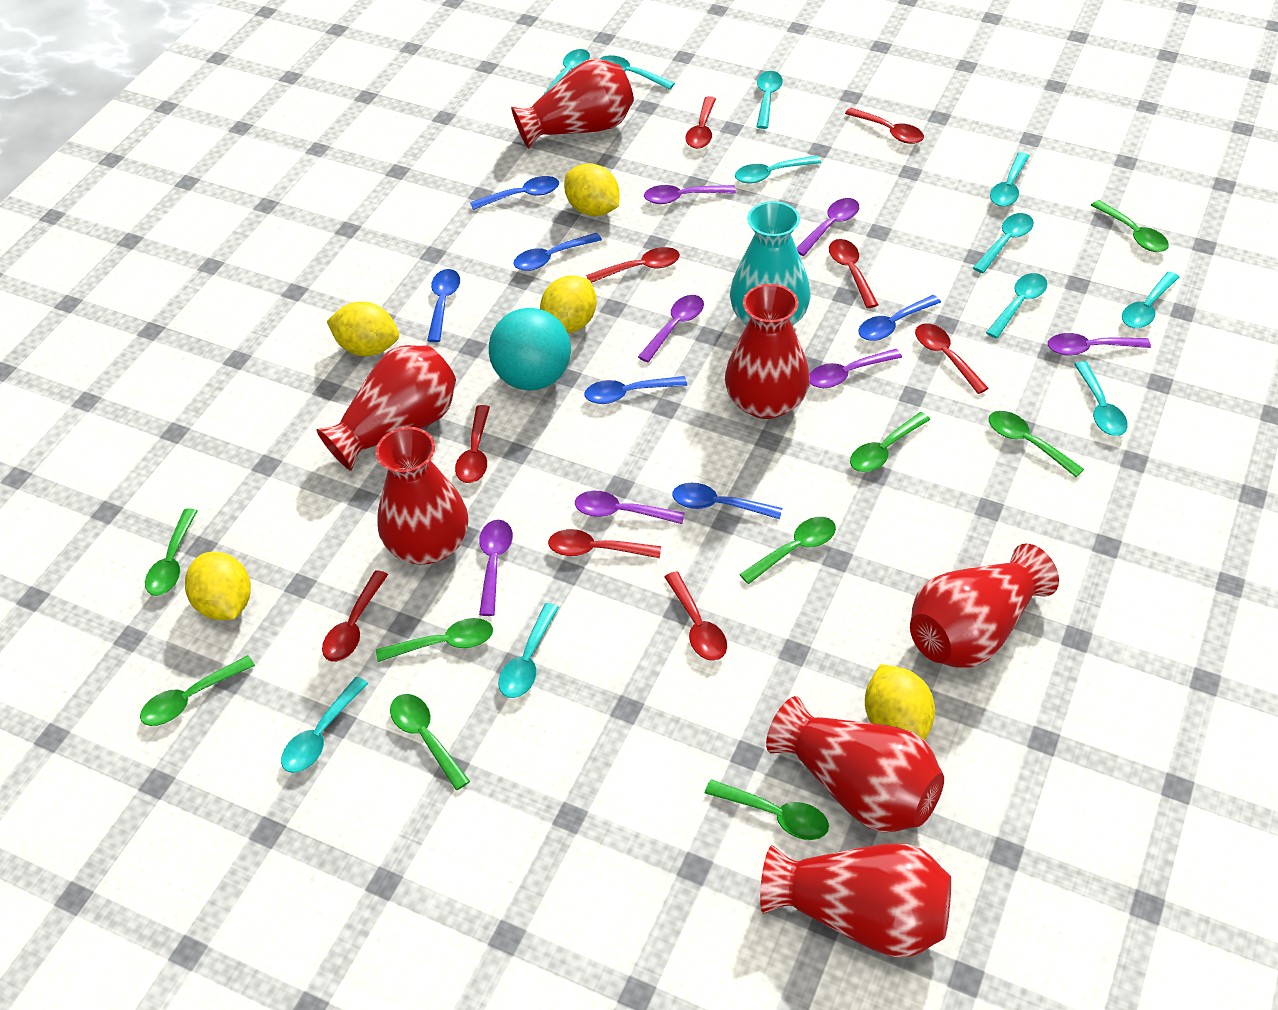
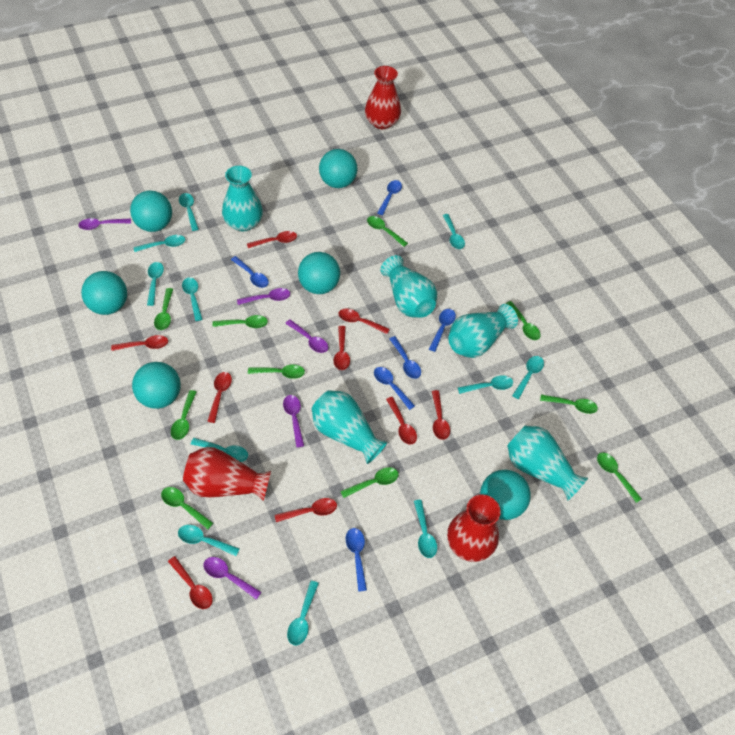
green spoon: [140,655,255,726] [145,508,197,596] [376,618,493,662] [390,694,470,790] [705,779,829,840] [739,517,836,584] [850,412,930,472] [989,411,1084,477] [1091,200,1169,252] = 9 -> [154,288,173,330] [161,487,213,529] [171,390,196,440] [213,315,268,328] [248,364,305,379] [340,467,399,498] [367,216,408,247] [506,301,541,340] [540,394,598,414] [597,453,642,503] = 10
purple spoon: [479,520,513,616] [575,491,685,524] [638,295,704,362] [644,185,736,204] [797,198,859,256] [809,349,902,388] [1048,333,1151,356] = 7 -> [78,218,131,230] [203,557,261,600] [237,288,290,305] [283,395,304,447] [285,319,328,353] = 5
red vase: [316,345,456,471] [375,427,468,565] [511,58,634,149] [725,284,810,419] [760,843,951,957] [766,696,944,833] [910,543,1059,668] = 7 -> [183,447,271,501] [365,66,401,129] [447,494,501,562] = 3
turquoise ball: [489,308,571,391] = 1 -> [81,271,127,315] [130,191,172,232] [132,362,181,409] [298,252,340,294] [319,149,357,188] [480,470,531,520] = 6
turquoise vase: [730,201,811,326] = 1 -> [222,166,263,231] [312,390,388,464] [381,255,437,318] [448,304,518,358] [507,426,588,501] = 5
yellow lemon: [185,552,251,620] [327,302,399,356] [540,275,597,333] [564,163,620,216] [865,664,935,740] = 5 -> none = 0

